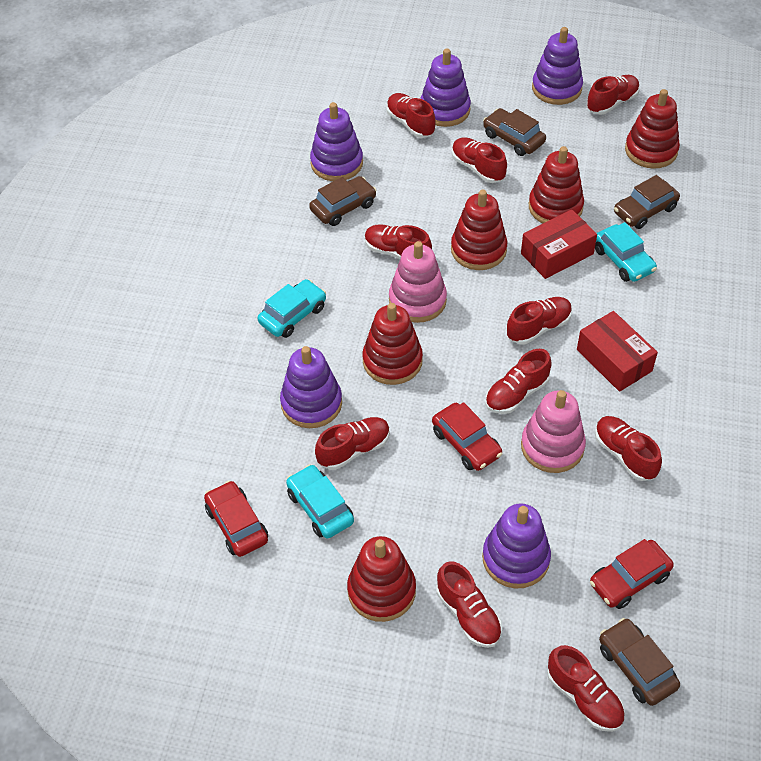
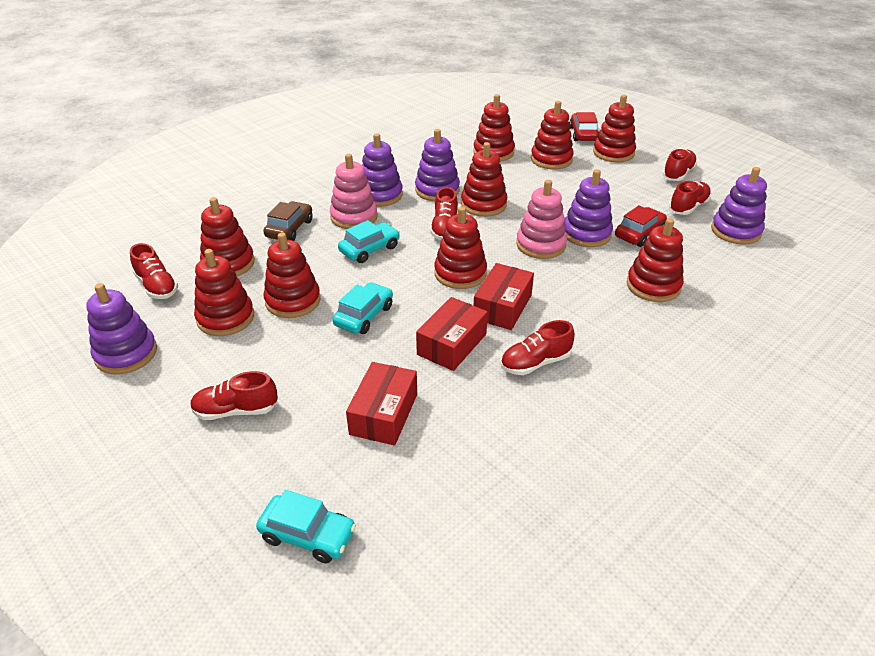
brown car: [309,176,376,226] [483,108,546,156] [599,618,680,706] [614,175,680,229] = 4 -> [263,201,313,241] = 1
red box: [521,209,597,279] [577,311,658,392] = 2 -> [346,362,417,446] [416,297,488,371] [474,263,534,330] = 3
red car: [204,481,268,557] [432,402,502,471] [590,539,674,609] = 3 -> [569,112,599,141] [615,205,667,247] = 2
red shoe: [315,417,390,470] [365,224,432,259] [386,93,436,138] [436,561,502,648] [452,137,507,183] [485,349,552,414] [507,297,572,344] [547,645,625,732] [586,75,640,115] [595,416,662,481] = 10 -> [130,243,178,299] [190,371,278,420] [430,187,458,240] [501,320,575,375] [662,149,697,181] [669,181,711,215] = 6
red stacking toy: [347,536,416,622] [362,303,423,385] [451,189,507,270] [529,146,584,223] [625,89,680,169] = 5 -> [194,249,254,336] [200,197,255,276] [264,233,321,318] [434,207,487,289] [461,142,507,217] [473,94,515,162] [531,101,574,169] [593,95,636,162] [627,218,684,302] = 9

